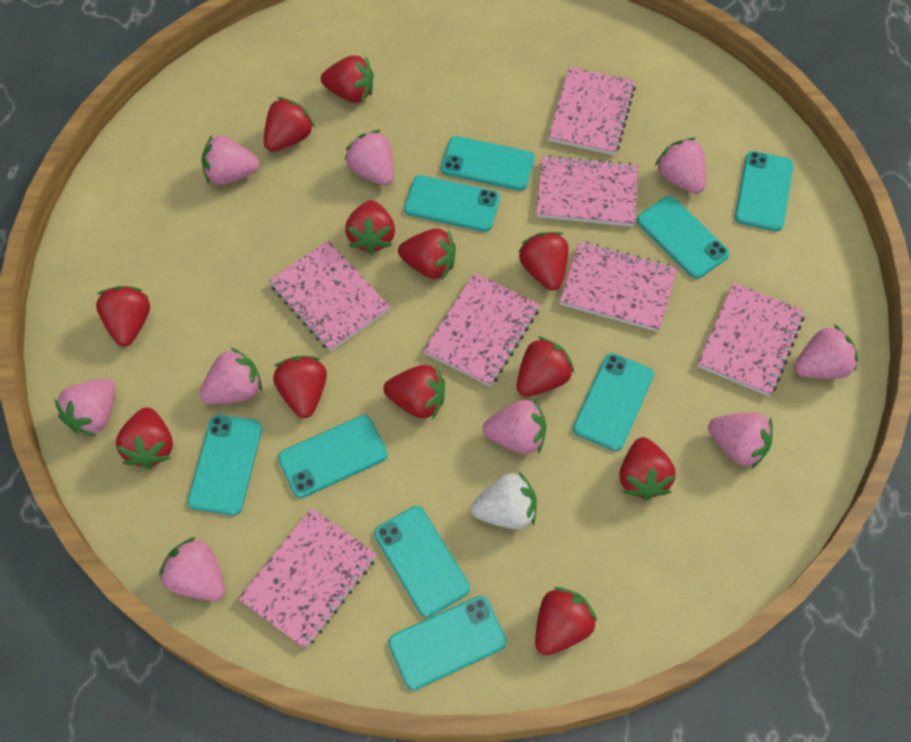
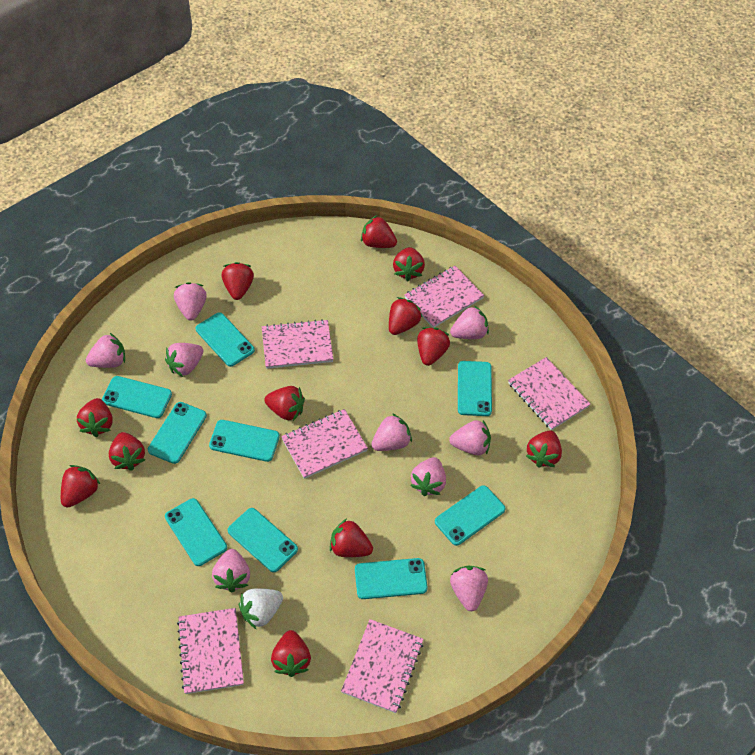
pink notebook: [238,508,377,649] [269,241,390,352] [423,273,540,387] [536,155,638,227] [548,67,636,155] [560,242,677,332] [697,282,805,396] = 7 -> [177,608,244,694] [262,319,333,369] [281,409,368,479] [341,619,423,713] [404,266,484,328] [508,357,590,430] = 6

